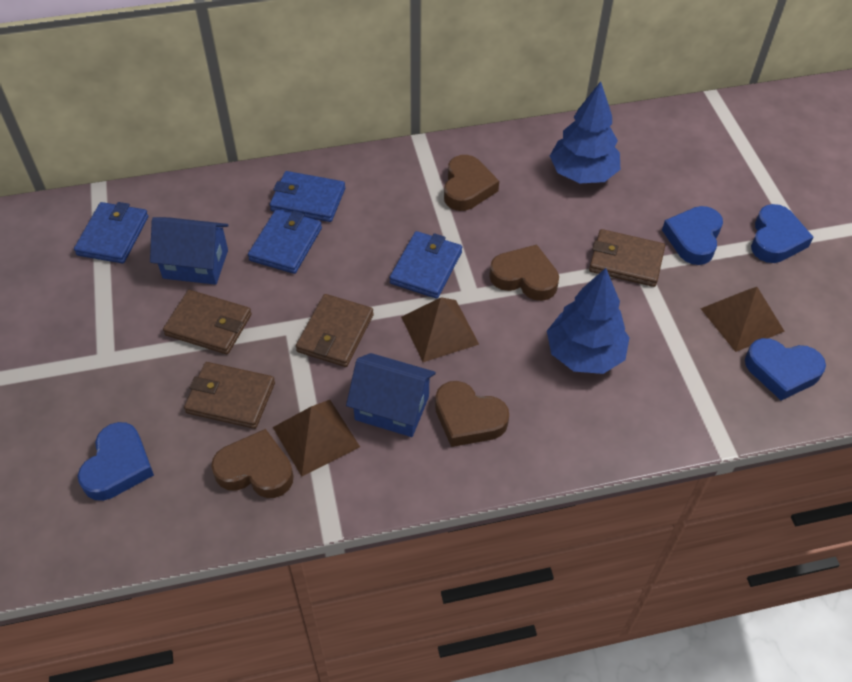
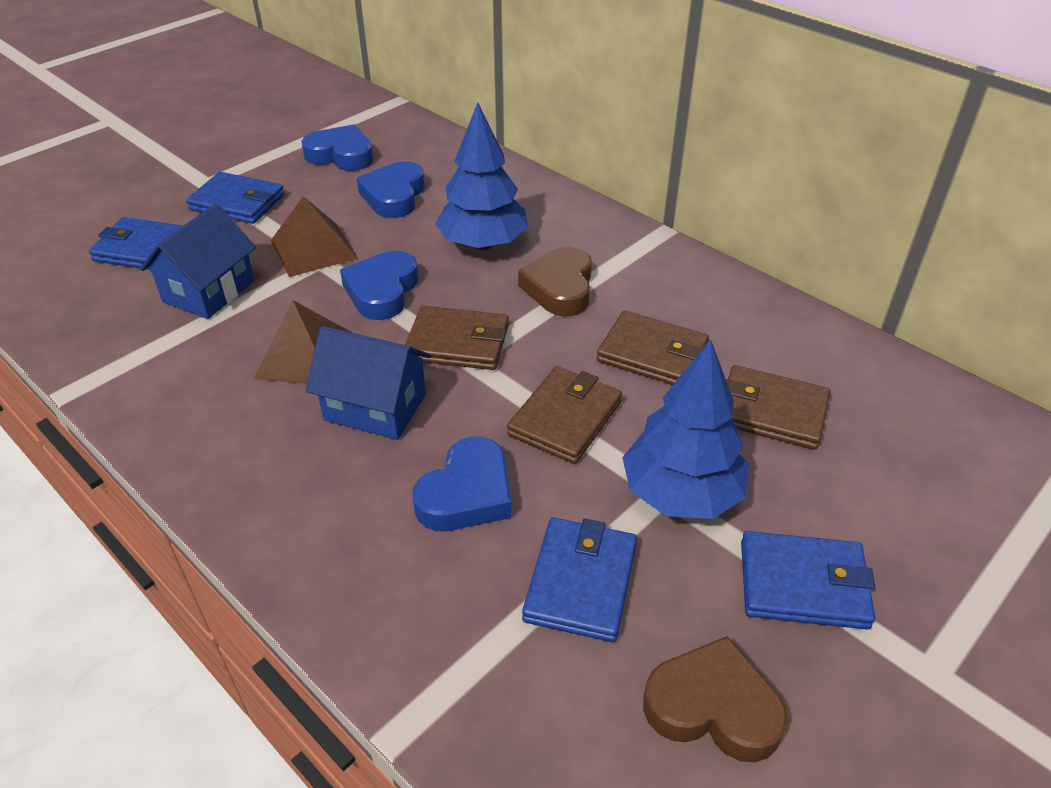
brown heart: [211,429,294,498] [435,381,509,447] [444,155,499,211] [489,244,559,301] = 4 -> [518,247,592,316] [643,636,788,762] = 2
brown pyramid: [273,400,360,477] [401,297,479,362] [701,287,785,352] = 3 -> [254,300,353,384] [271,196,358,277] = 2

